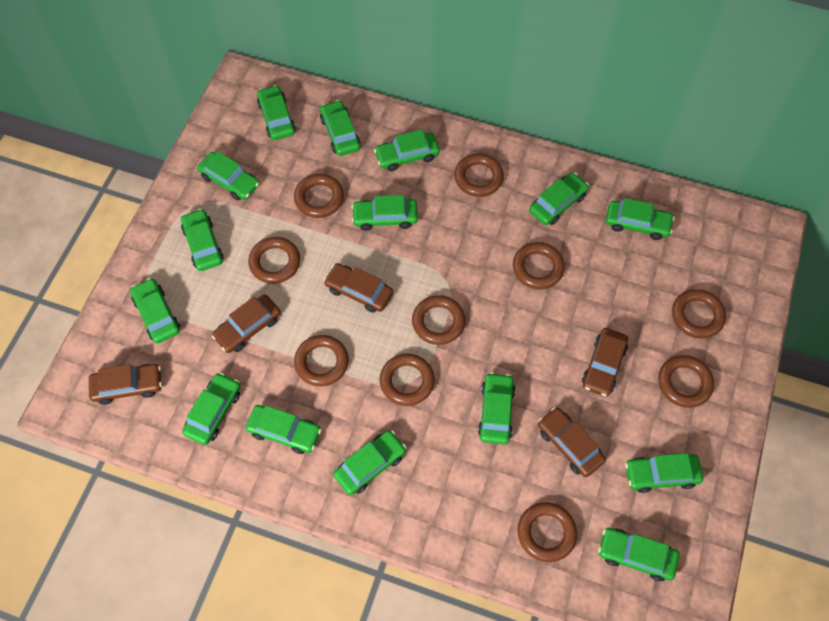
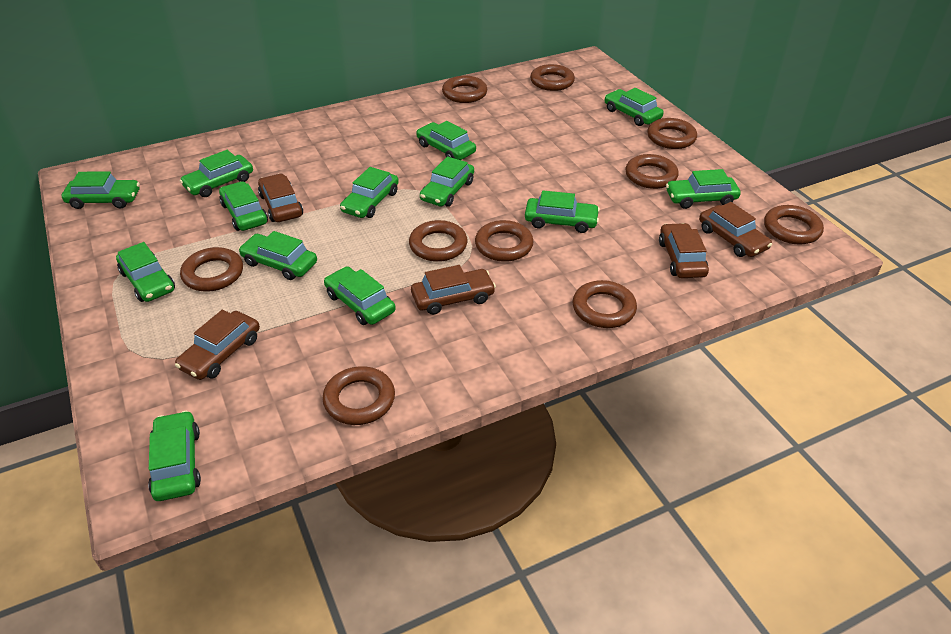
green car: [130,278,180,344] [181,209,224,271] [182,373,241,445] [197,151,259,200] [246,405,321,454] [257,85,296,140] [320,100,361,156] [333,430,406,495] [351,195,418,231] [374,129,440,171] [478,372,515,444] [529,172,589,225] [598,528,679,581] [606,198,674,240] [625,453,703,493] = 15 -> [62,171,140,209] [116,242,175,302] [148,411,201,501] [180,150,253,197] [219,181,268,231] [239,231,317,280] [324,266,396,325] [340,167,399,218] [416,121,476,160] [420,156,474,207] [525,190,600,233] [604,88,663,126] [666,169,741,209] = 13

